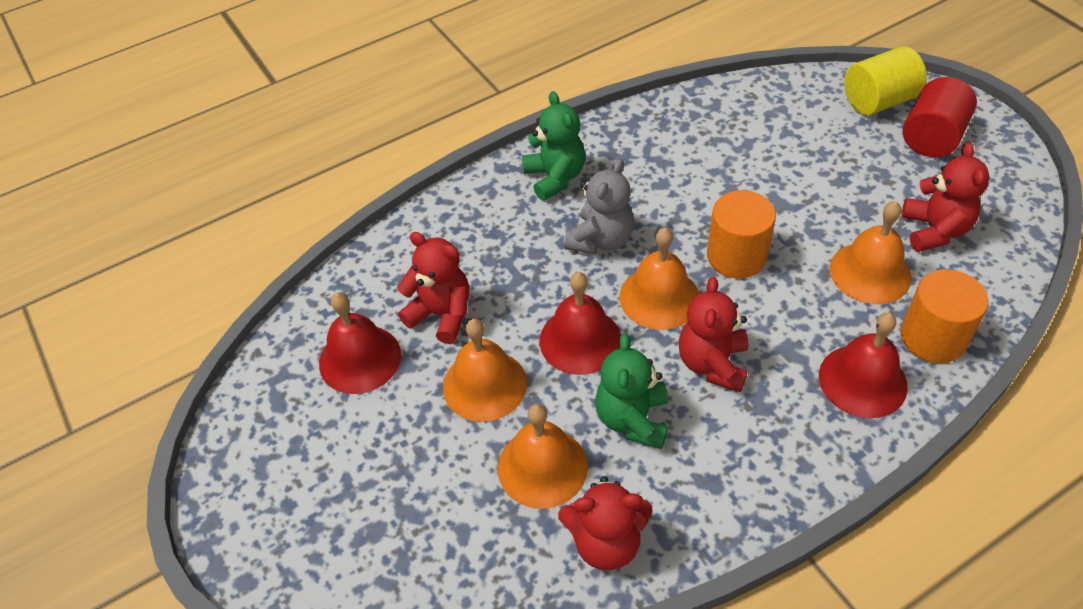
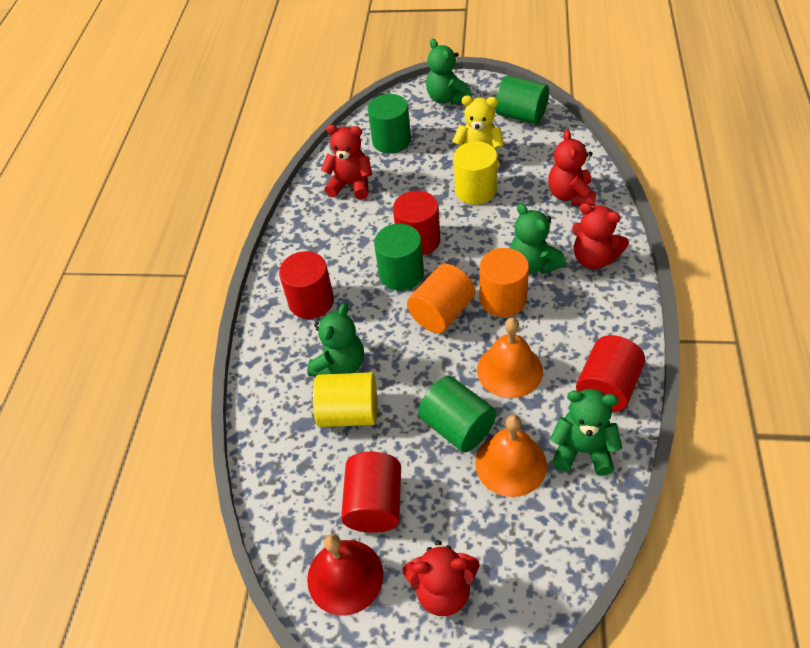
green cylinder: none = 0 -> [368,94,411,153] [374,224,424,291] [418,376,496,452] [495,76,549,124] = 4
green teddy bear: [522,91,585,201] [595,334,668,449] = 2 -> [307,303,364,377] [426,39,472,105] [510,203,566,274] [550,389,622,476] = 4
grey teddy bear: [565,158,634,254] = 1 -> none = 0
orange bell: [443,319,527,422] [498,404,588,509] [620,227,699,330] [830,201,911,304] = 4 -> [475,415,547,497] [477,318,543,398] = 2
red bell: [319,292,401,394] [540,272,621,375] [819,313,908,418] = 3 -> [307,534,383,616] = 1
red cylinder: [903,77,977,157] = 1 -> [279,251,334,319] [341,452,401,533] [393,191,440,255] [576,335,645,412] = 4
yellow cylinder: [844,46,927,115] = 1 -> [313,372,377,427] [454,142,497,205] = 2
yellow teddy bear: none = 0 -> [452,95,504,168] = 1

